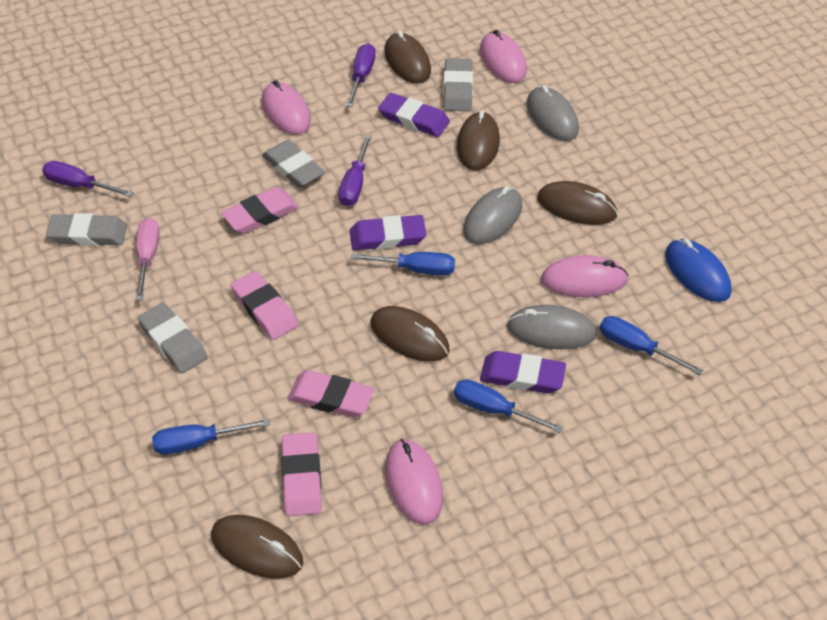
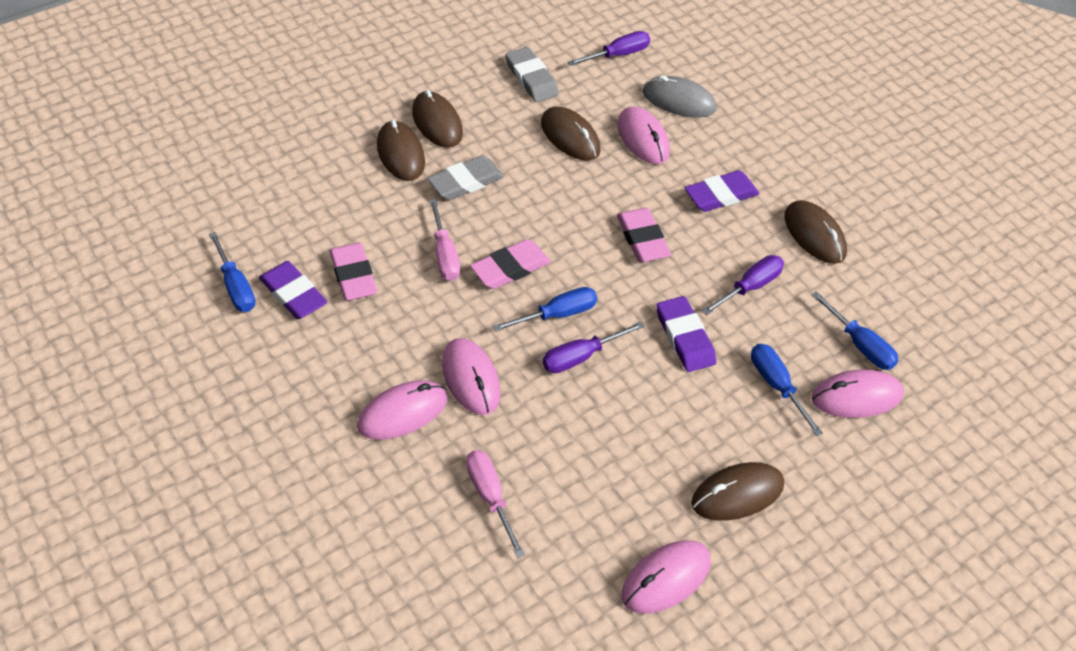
blue mouse: [665,239,731,302] = 1 -> none = 0
grey eraser: [46,213,127,246] [137,303,207,373] [262,140,325,188] [443,58,473,111] = 4 -> [427,155,504,200] [505,47,559,102] = 2
grey mouse: [463,186,522,244] [507,305,597,350] [527,85,579,141] = 3 -> [642,75,717,118] = 1
pink eraser: [221,187,299,234] [231,271,298,340] [281,432,322,516] [287,370,375,418] = 4 -> [330,243,377,301] [470,239,551,289] [617,208,671,262] = 3
pink mouse: [262,80,311,135] [385,439,443,525] [480,30,527,83] [541,255,628,297] = 4 -> [357,380,448,440] [442,338,500,415] [617,107,670,164] [621,541,711,614] [812,370,904,418] = 5
pink screwdriver: [136,218,160,300] = 1 -> [430,199,461,281] [466,450,525,558] = 2

